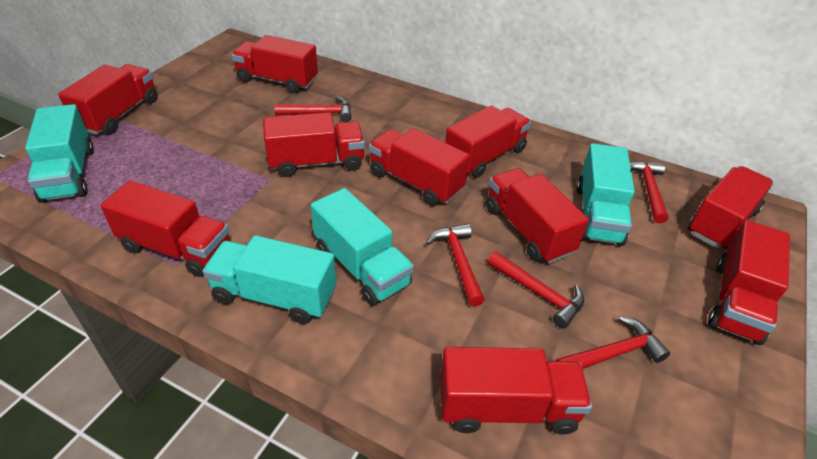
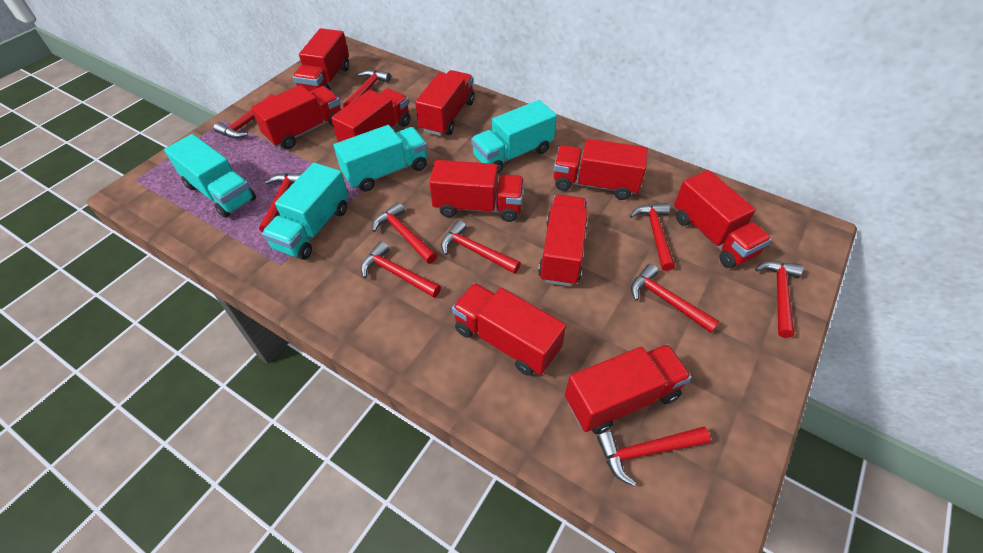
red hammer: [274,96,352,122] [426,223,485,307] [488,252,584,328] [555,316,670,369] [630,161,669,223] = 5 -> [213,94,274,138] [259,173,303,232] [343,70,391,108] [361,241,441,298] [372,202,437,264] [441,220,521,274] [597,427,711,487] [630,203,675,271] [631,264,720,333] [755,261,803,338] = 10

